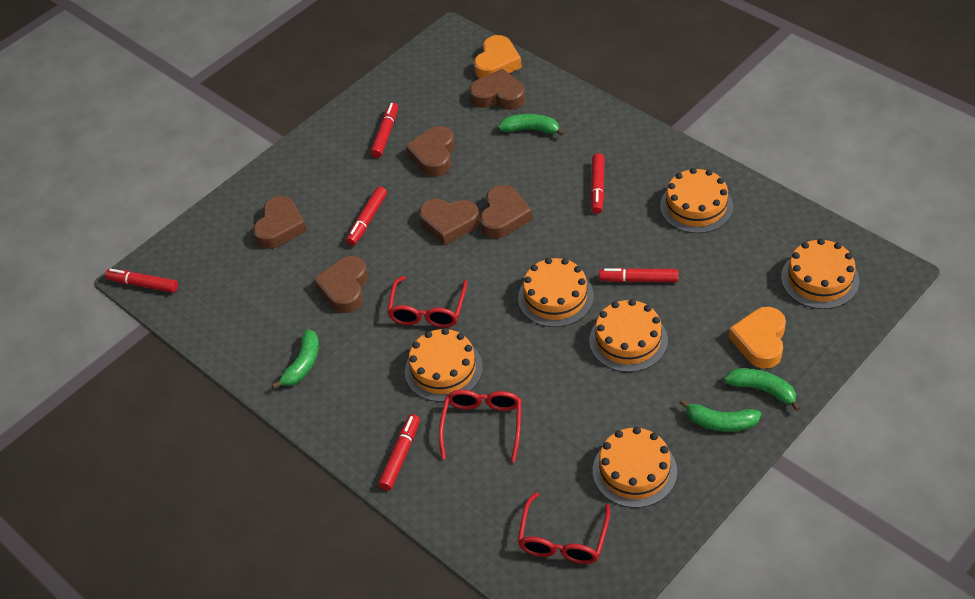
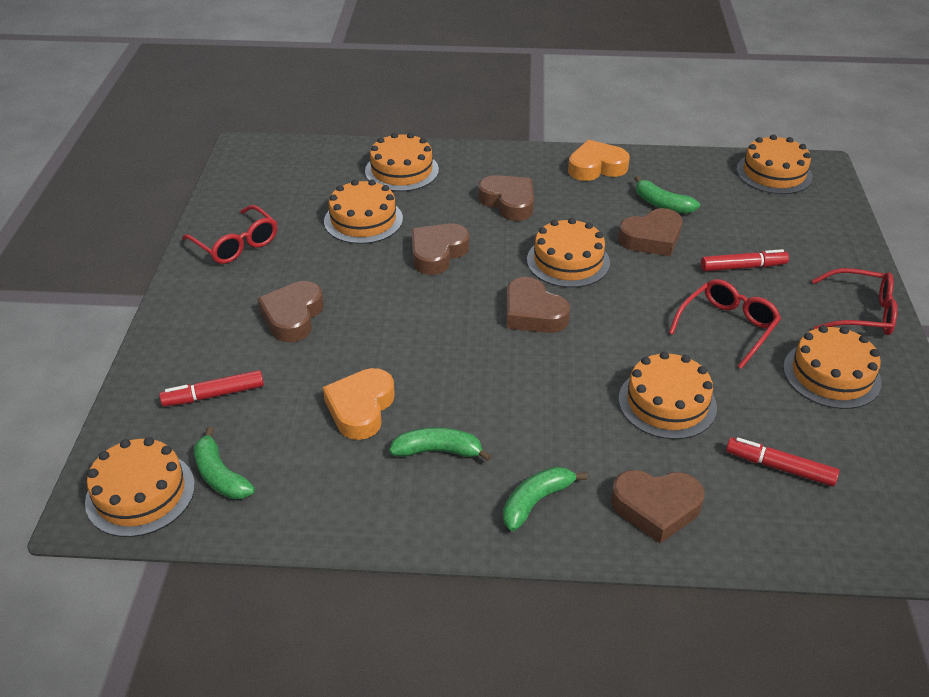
orange cake: [405,328,483,402] [518,258,594,327] [589,299,668,372] [593,427,677,508] [660,168,733,233] [781,238,859,309] = 6 -> [85,437,195,537] [324,179,403,244] [365,133,439,192] [527,218,610,288] [619,351,717,439] [736,134,813,194] [783,325,882,409] = 7
red marker: [105,269,178,293] [346,186,387,246] [370,102,398,158] [378,414,420,491] [590,153,605,214] [599,268,678,282] = 6 -> [159,370,264,407] [701,249,789,271] [726,437,839,486] = 3

